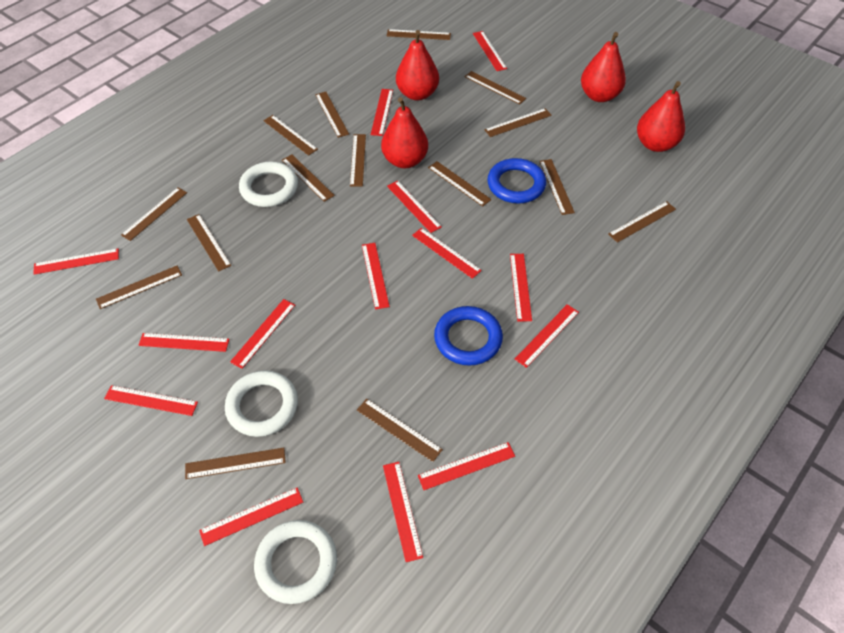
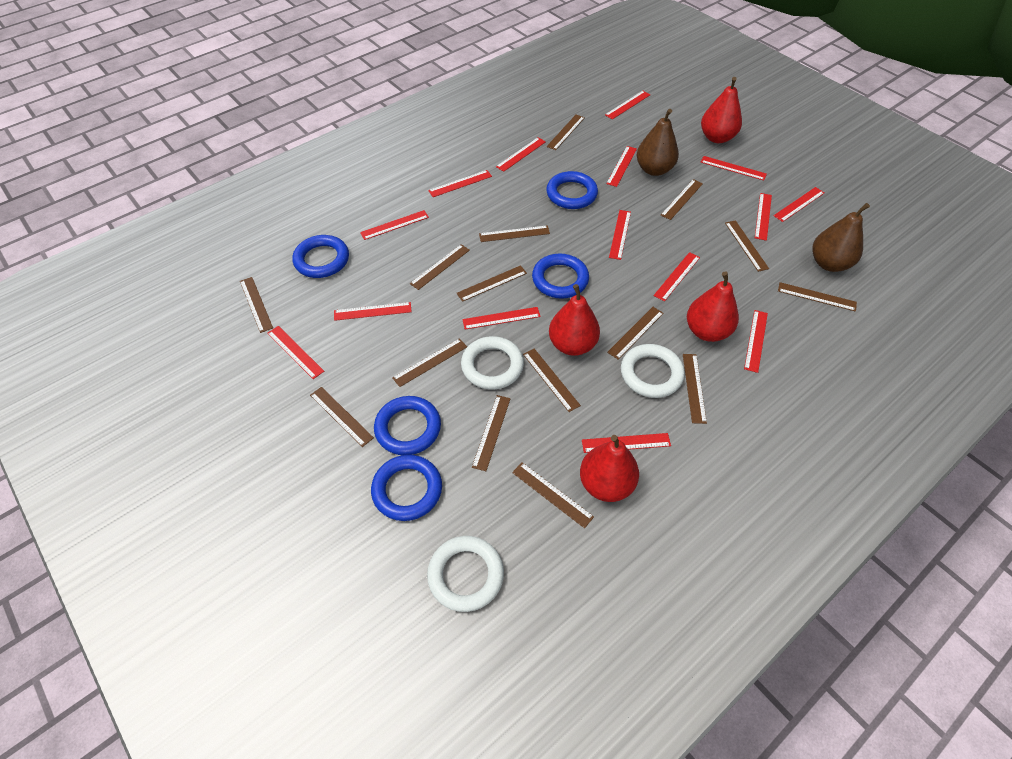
blue ring: [434,306,503,366] [487,158,546,203] = 2 -> [293,235,349,278] [371,455,442,521] [374,396,441,455] [532,254,589,299] [546,171,598,209] = 5
brown pear: none = 0 -> [637,109,679,176] [812,203,870,272] = 2
red ruler: [33,249,119,275] [104,385,198,416] [138,333,229,352] [199,487,303,546] [230,299,295,369] [362,243,390,310] [370,89,393,136] [383,462,423,562] [387,181,442,233] [412,228,482,279] [418,442,515,490] [473,31,507,71] [510,254,532,322] [515,304,579,368] = 14 -> [267,326,324,379] [334,302,412,321] [360,210,429,240] [428,170,492,197] [462,307,541,330] [496,137,546,172] [582,433,671,453] [605,91,650,119] [606,146,637,187] [609,210,631,260] [653,252,700,301] [701,156,767,181] [744,310,768,373] [755,193,772,241] [773,187,825,222] = 15

